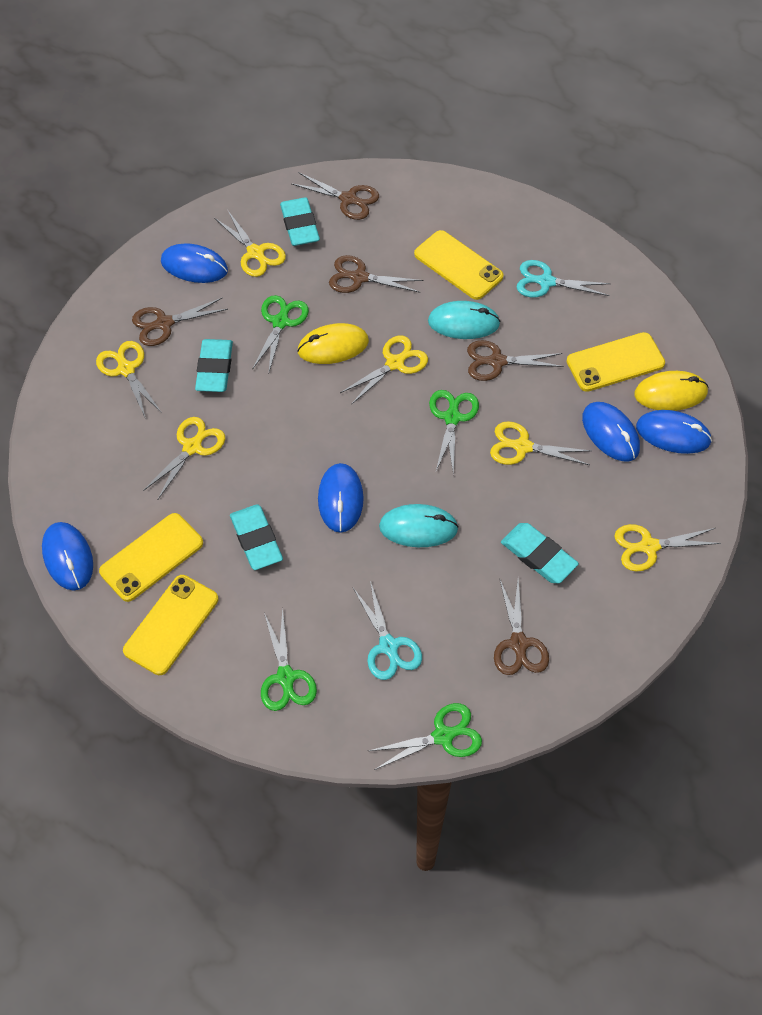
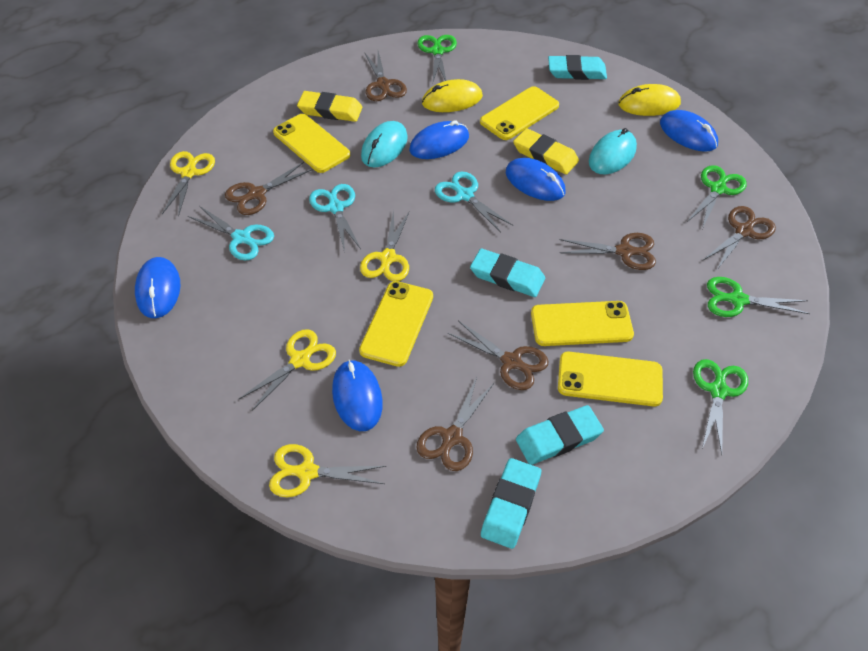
brown scissors: [132,297,228,346] [292,172,379,220] [329,255,423,293] [467,340,564,381] [494,578,549,675] = 5 -> [225,162,312,215] [364,51,407,101] [416,377,494,471] [448,321,549,390] [560,233,656,270] [702,206,776,270] = 6
turquoise scissors: [353,581,422,680] [516,260,611,297] = 2 -> [188,206,274,261] [309,184,361,253] [435,172,513,233] = 3
yellow eraser: none = 0 -> [297,91,362,122] [513,128,579,175] = 2
yellow phone: [99,513,203,602] [123,575,218,675] [414,230,504,300] [566,332,665,392] = 4 -> [273,114,350,173] [359,281,433,367] [480,86,559,140] [531,301,634,346] [558,352,663,407] = 5
yellow scissors: [96,341,162,419] [143,417,225,500] [214,211,286,277] [340,336,428,405] [490,421,591,465] [614,524,721,572] = 6 -> [162,151,215,217] [239,329,336,411] [269,444,386,497] [360,210,410,281] = 4

